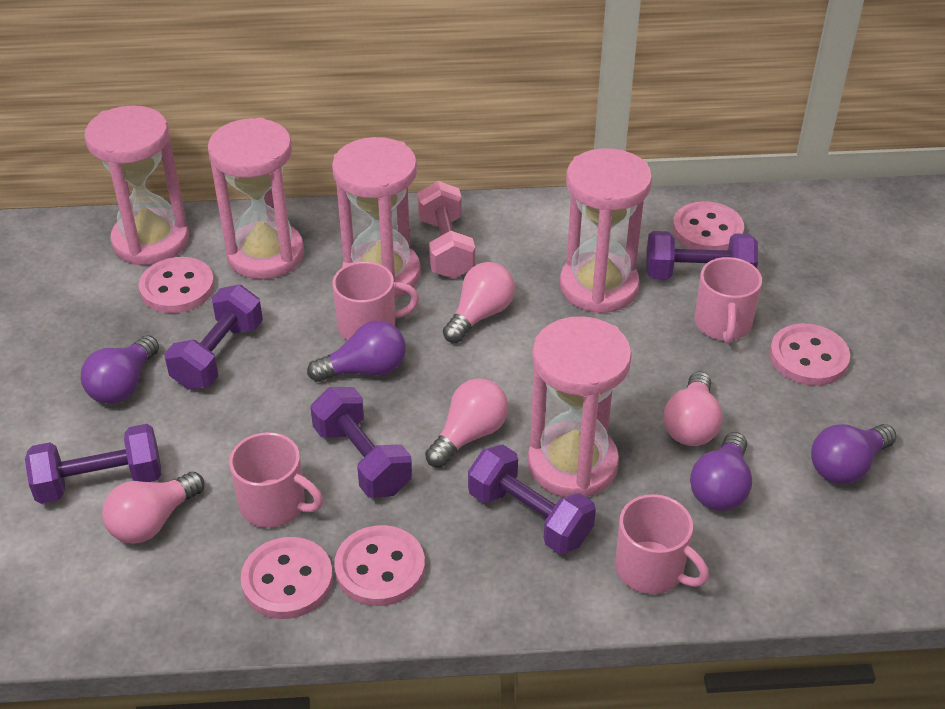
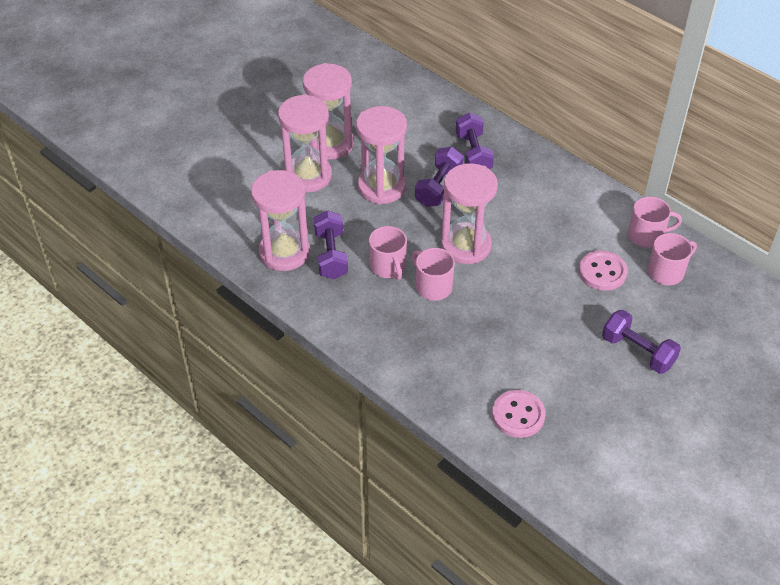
pink button: [139,257,215,313] [241,537,333,619] [334,525,425,606] [673,201,744,250] [770,324,850,386] = 5 -> [492,390,545,438] [579,250,628,291] = 2
pink dumbbell: [417,181,475,279] = 1 -> none = 0
pink light bulb: [102,472,204,544] [425,378,508,468] [443,262,515,343] [664,371,723,446] = 4 -> none = 0
purple dumbbell: [25,424,161,504] [164,285,263,390] [310,387,412,498] [468,445,596,554] [646,231,758,279] = 5 -> [314,210,348,279] [415,147,464,207] [456,112,494,169] [602,310,681,374] = 4
purple light bulb: [81,335,159,404] [307,321,406,382] [690,432,752,511] [811,424,896,484] = 4 -> none = 0

